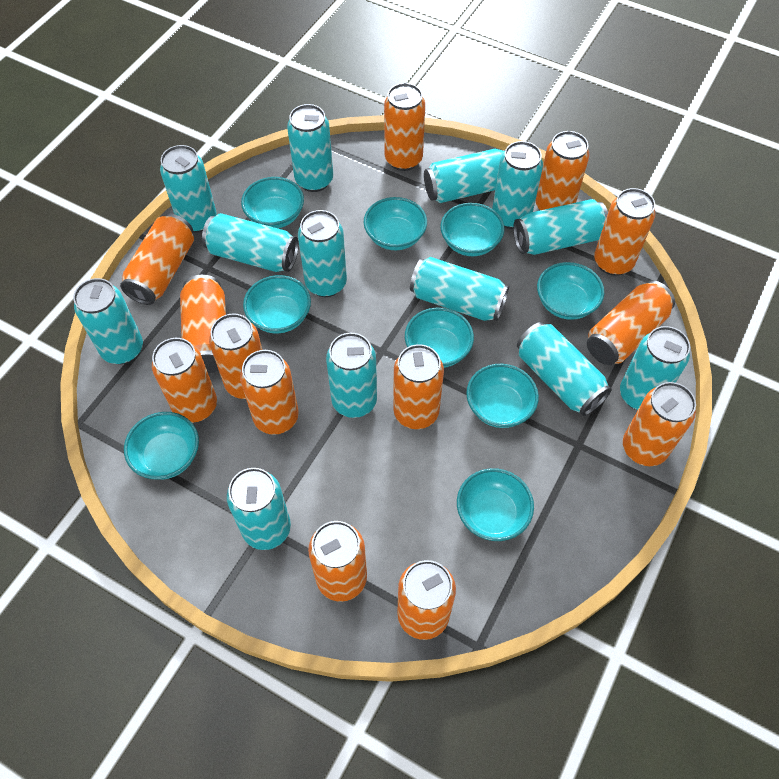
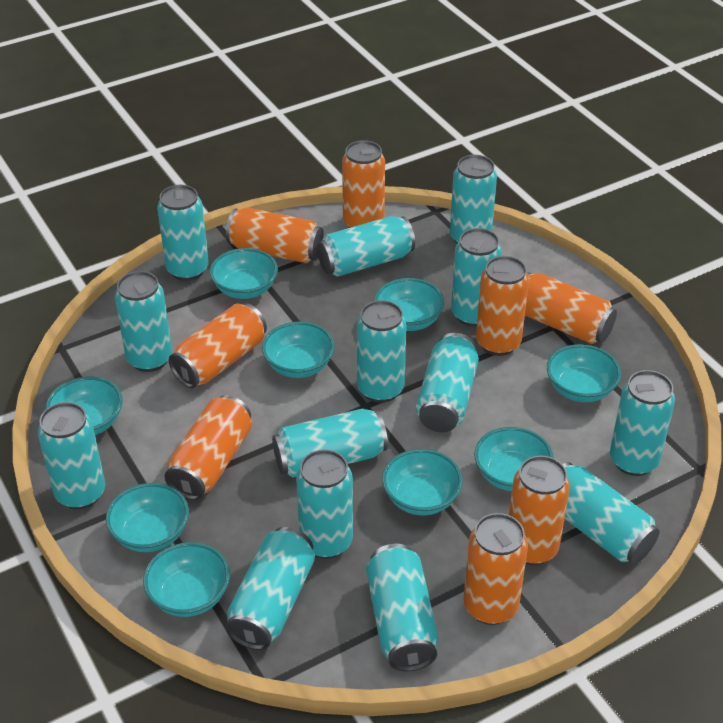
orange can: [120,214,194,305] [152,338,217,423] [180,275,226,373] [209,313,262,399] [240,350,299,435] [308,521,367,602] [384,83,425,171] [393,344,444,429] [397,560,456,640] [536,131,589,210] [587,280,675,365] [594,188,655,276] [623,382,696,466] = 13 -> [164,395,252,500] [169,303,267,388] [226,207,324,263] [342,140,385,228] [464,513,528,625] [476,256,529,356] [509,456,570,565] [525,272,617,344] = 8
turquoise can: [73,278,143,364] [160,145,217,233] [202,213,299,272] [227,468,291,550] [287,104,333,192] [298,210,347,297] [326,333,377,418] [410,257,509,321] [424,149,505,203] [492,141,543,229] [513,199,608,255] [517,322,612,416] [620,326,690,410] = 13 -> [38,402,105,509] [115,271,172,372] [157,185,209,281] [225,527,315,650] [272,409,388,477] [296,449,353,559] [317,216,415,277] [357,300,407,403] [366,544,439,671] [416,333,479,432] [450,155,497,244] [451,228,502,327] [563,462,659,564] [610,370,675,476] = 14

